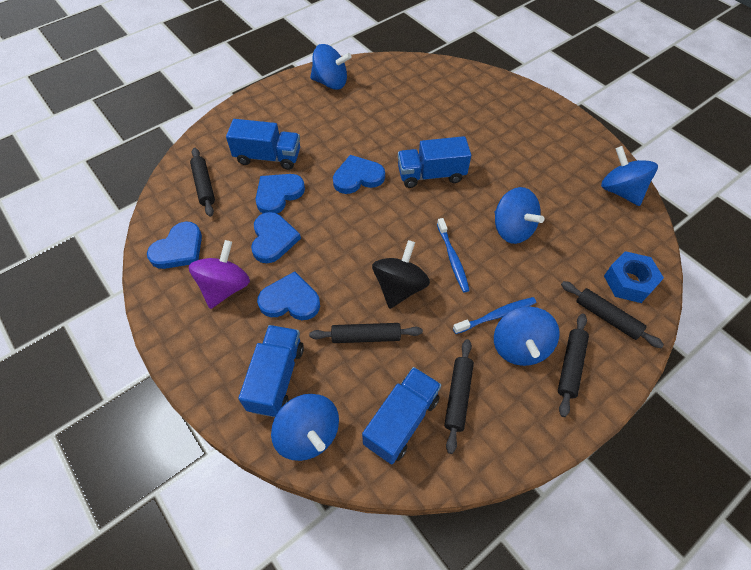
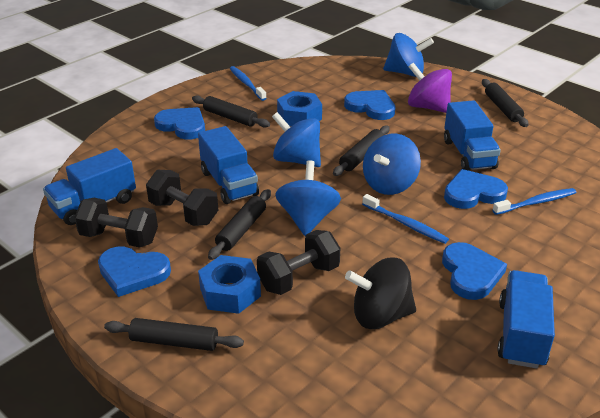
black dumbbell: none = 0 -> [74,198,158,247] [146,170,218,226] [257,230,340,295] = 3
blue nut: [604,251,664,303] = 1 -> [198,255,261,314] [277,91,322,126] = 2
blue spinning top: [271,394,339,461] [310,44,352,90] [494,306,560,366] [495,187,544,244] [601,146,658,206] = 5 -> [272,112,321,167] [275,160,341,236] [363,134,421,195] [383,33,434,77] = 4
blue toothbrush: [437,218,470,293] [453,297,537,334] = 2 -> [230,66,267,101] [362,194,449,244] [493,188,576,215] = 3

